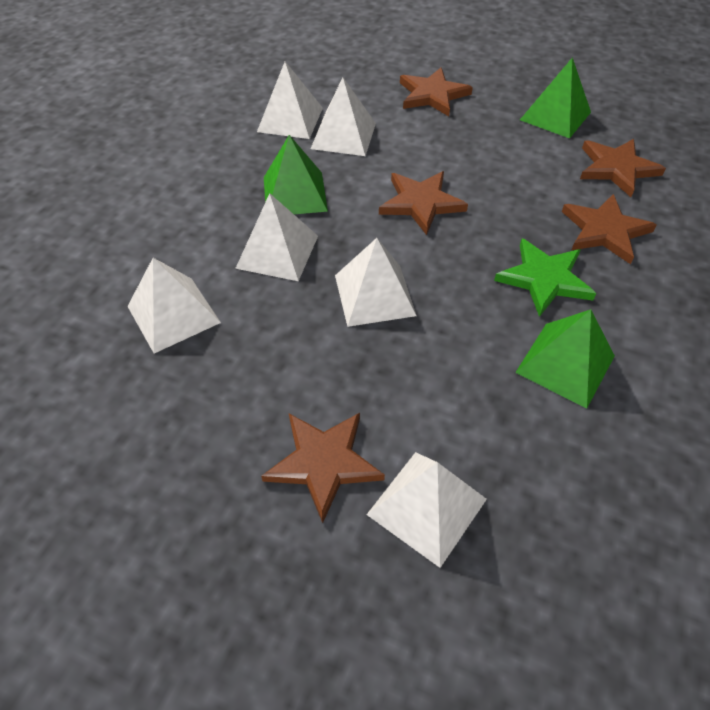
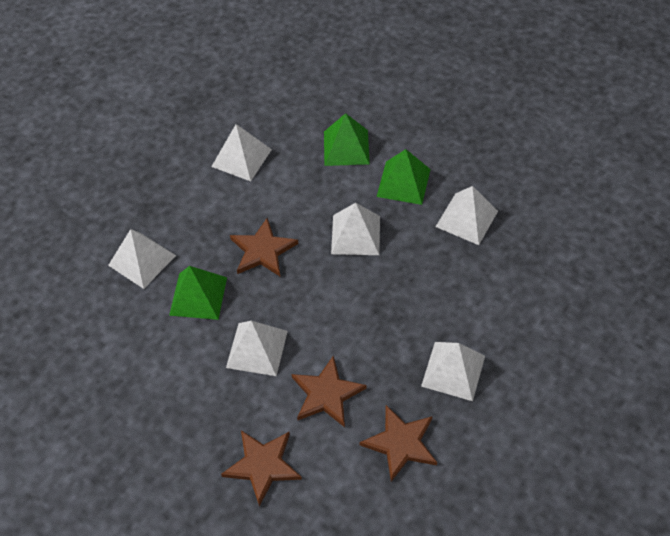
brown star: [261,413,385,523] [379,171,468,235] [400,68,473,116] [562,194,657,264] [580,139,666,197] = 5 -> [221,430,302,507] [230,218,299,276] [291,355,366,427] [360,405,437,482] = 4
green star: [494,239,596,317] = 1 -> none = 0

